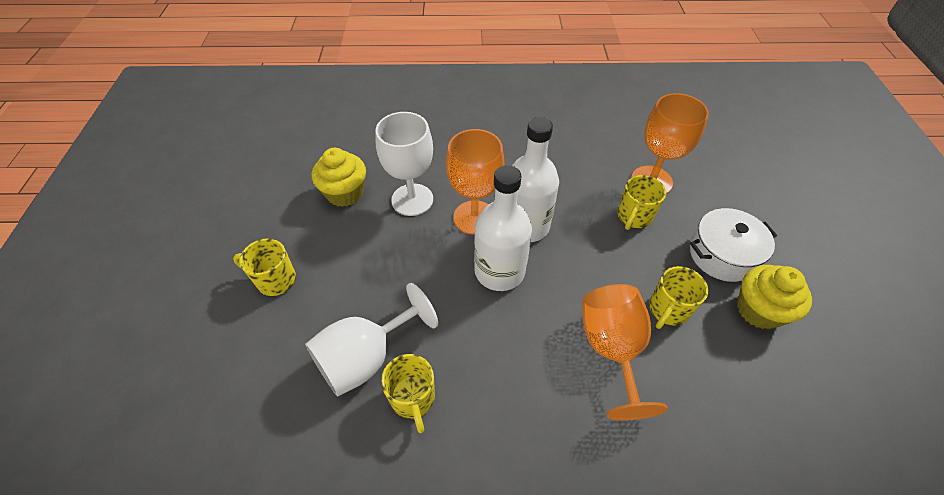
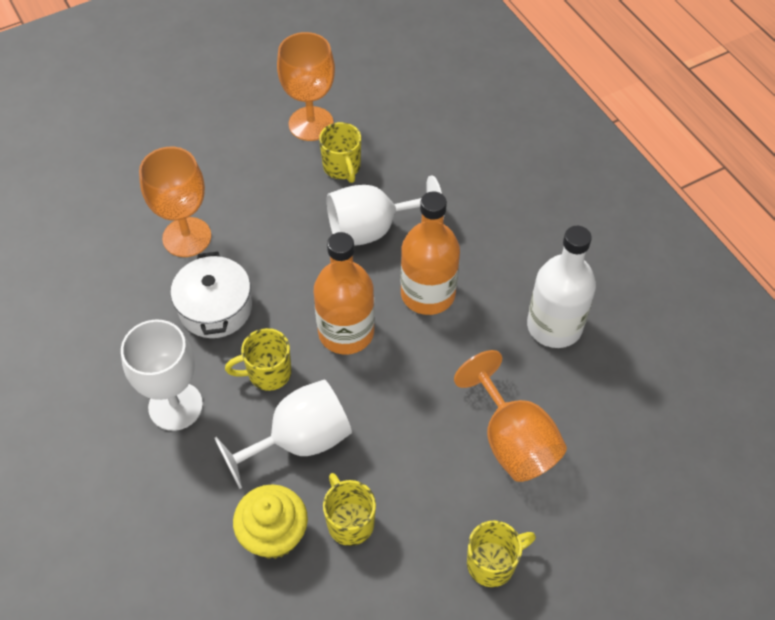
orange bottle: none = 0 -> [314,232,375,354] [401,191,460,315] = 2
white bottle: [474,165,532,291] [512,117,559,242] = 2 -> [527,226,596,348] = 1
white goblet: [305,283,438,396] [376,112,433,216] = 2 -> [121,319,203,431] [214,379,352,489] [327,175,442,246] = 3
yellow cupcake: [312,148,366,207] [737,265,812,329] = 2 -> [233,484,308,559] = 1

